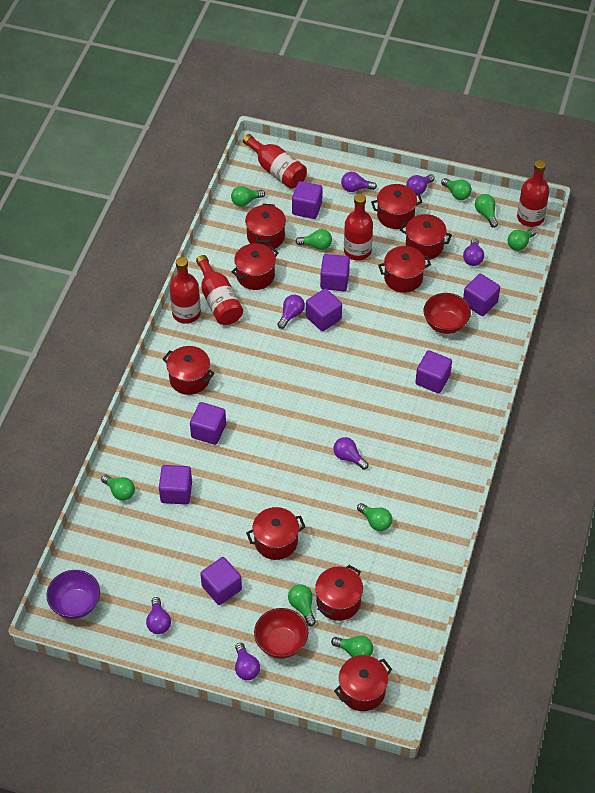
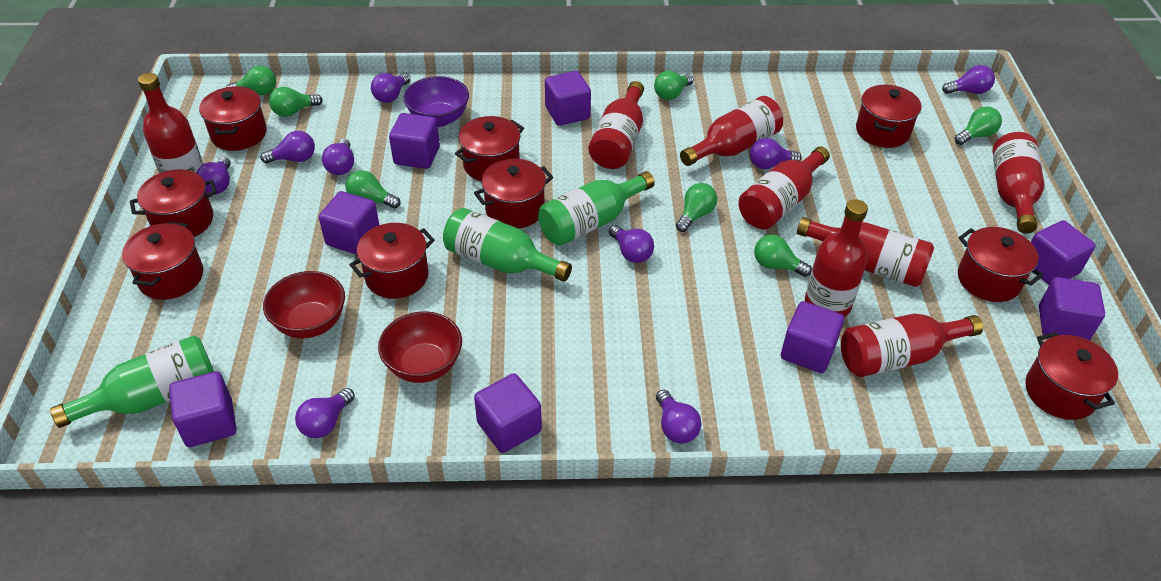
green bottle: none = 0 -> [50,335,214,428] [443,208,572,282] [538,171,655,246] = 3
green light bulb: [101,475,135,501] [231,186,265,207] [288,584,316,626] [295,229,332,250] [331,636,373,657] [357,503,392,531] [441,178,472,200] [475,194,498,228] [508,228,536,251] = 9 -> [226,66,276,95] [269,87,323,117] [346,170,401,209] [654,71,694,100] [676,183,717,232] [754,234,812,277] [955,106,1002,145] = 7
purple light bulb: [146,597,171,634] [235,643,260,680] [278,295,305,329] [333,437,369,470] [341,172,377,192] [406,174,435,196] [463,238,484,266] = 7 -> [196,157,231,195] [260,131,315,164] [295,388,355,438] [322,139,354,175] [371,73,410,103] [609,225,654,263] [656,390,702,444] [750,138,802,169] [942,65,995,94] = 9
red bottle: [169,257,201,324] [196,255,243,325] [243,134,307,189] [344,194,373,261] [517,160,550,227] = 5 -> [138,73,203,173] [589,81,644,169] [680,96,783,166] [738,146,830,230] [797,217,934,287] [805,199,868,317] [841,314,983,377] [992,132,1045,234] = 8

